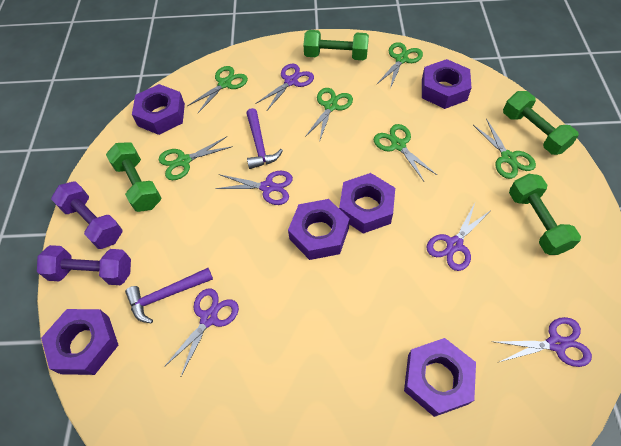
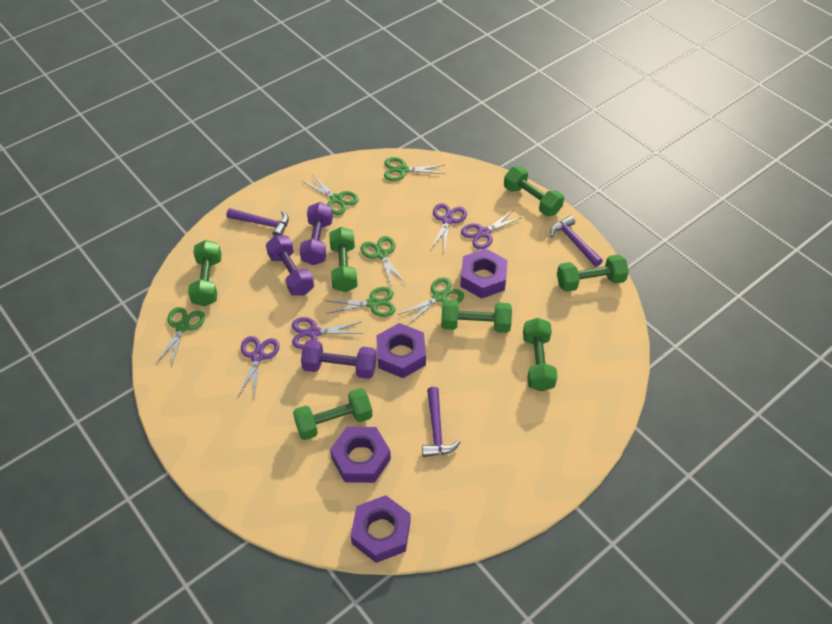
green dumbbell: [106,142,162,212] [304,30,369,60] [503,91,579,155] [509,174,581,255] = 4 -> [188,240,222,307] [293,388,373,440] [329,227,358,292] [441,300,512,333] [504,166,564,216] [523,318,557,392] [557,254,629,292] = 7
purple dumbbell: [37,245,131,285] [51,181,123,249] = 2 -> [266,235,314,296] [299,202,333,265] [301,340,376,379] = 3
purple hammer: [125,268,213,323] [246,108,283,169] = 2 -> [226,208,289,236] [422,387,461,457] [550,215,603,267] = 3
purple nut: [41,309,118,375] [132,84,185,135] [288,199,350,260] [339,173,395,234] [404,338,476,417] [422,59,472,109] = 6 -> [330,427,391,483] [351,495,411,563] [376,323,426,378] [460,249,507,299] = 4
purple scissors: [164,289,239,376] [215,171,293,205] [255,64,314,110] [427,203,491,271] [495,317,592,367] = 5 -> [238,336,280,397] [292,317,363,349] [430,203,467,252] [461,210,523,249] = 4

